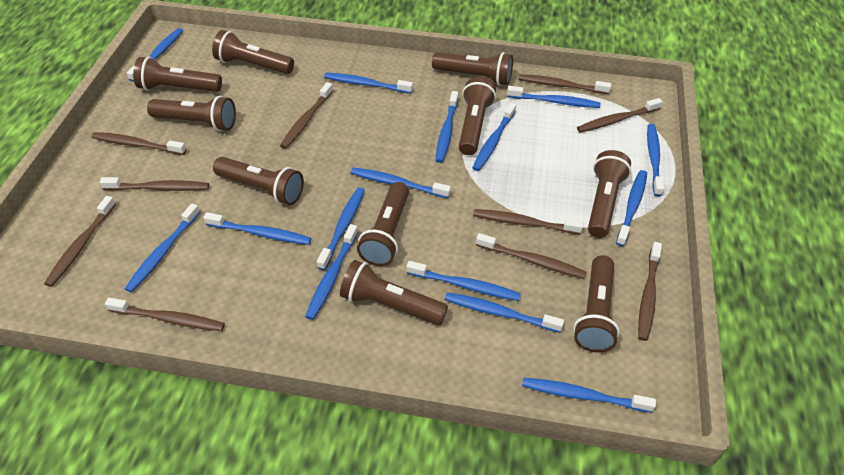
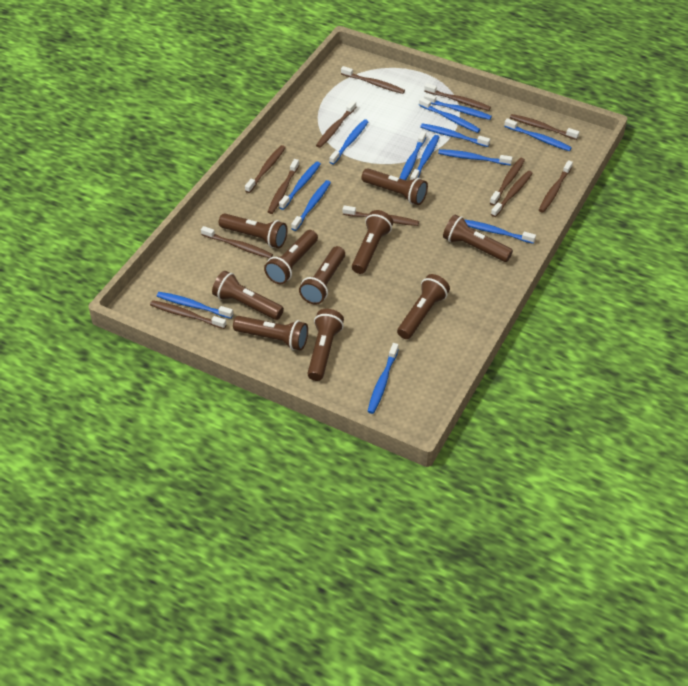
blue toothbrush: [125,203,200,292] [127,28,183,82] [203,212,311,245] [305,224,358,320] [317,187,365,270] [324,73,413,94] [351,167,451,198] [407,261,521,301] [435,91,458,163] [445,292,564,333] [472,103,516,171] [507,86,601,108] [522,378,656,413] [616,170,647,246] [647,124,664,197] = 15 -> [157,292,233,319] [279,161,321,210] [291,180,331,231] [329,119,369,165] [367,343,399,414] [400,131,426,180] [410,135,439,180] [419,97,481,133] [420,123,490,147] [424,93,492,120] [438,149,513,166] [464,219,536,244] [504,118,572,151] = 13
brown toothbrush: [44,196,116,287] [92,132,186,155] [100,177,209,191] [105,298,225,331] [280,82,333,149] [473,209,583,234] [476,233,586,279] [518,74,611,94] [577,98,663,133] [638,242,662,341] = 10 -> [150,300,227,329] [201,226,273,259] [245,145,286,193] [268,159,299,214] [316,101,356,148] [341,66,405,94] [343,206,419,226] [424,83,491,111] [490,158,525,206] [491,171,533,217] [510,114,579,140] [539,160,573,213] = 12

